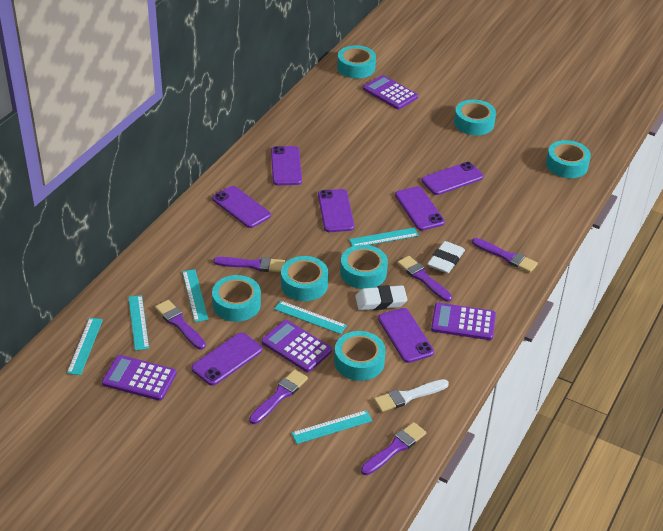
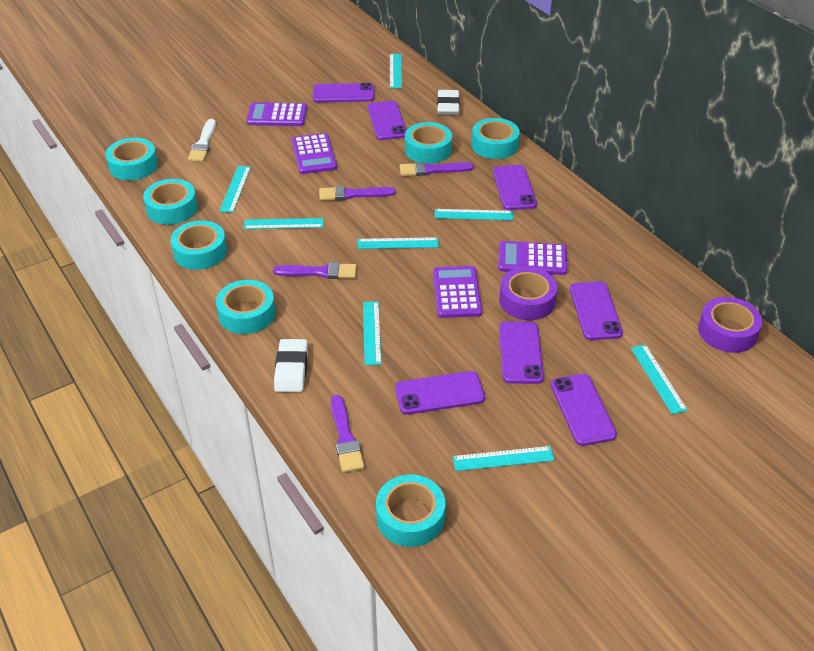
purple brush: [155,300,206,349] [213,257,285,272] [249,369,308,424] [361,422,426,475] [397,256,452,302] [472,238,538,273] = 6 -> [273,262,357,279] [319,186,396,201] [331,395,364,472] [399,162,474,176] = 4
purple tape: none = 0 -> [499,267,557,320] [698,297,762,353] = 2
turquoise ruler: [67,318,103,375] [128,295,149,351] [182,269,208,322] [274,301,347,334] [292,410,372,444] [349,228,419,246] = 6 -> [219,166,251,213] [244,218,324,229] [358,237,439,249] [363,301,382,365] [390,54,402,88] [435,209,513,220] [453,446,554,471] [631,344,688,414] = 8

